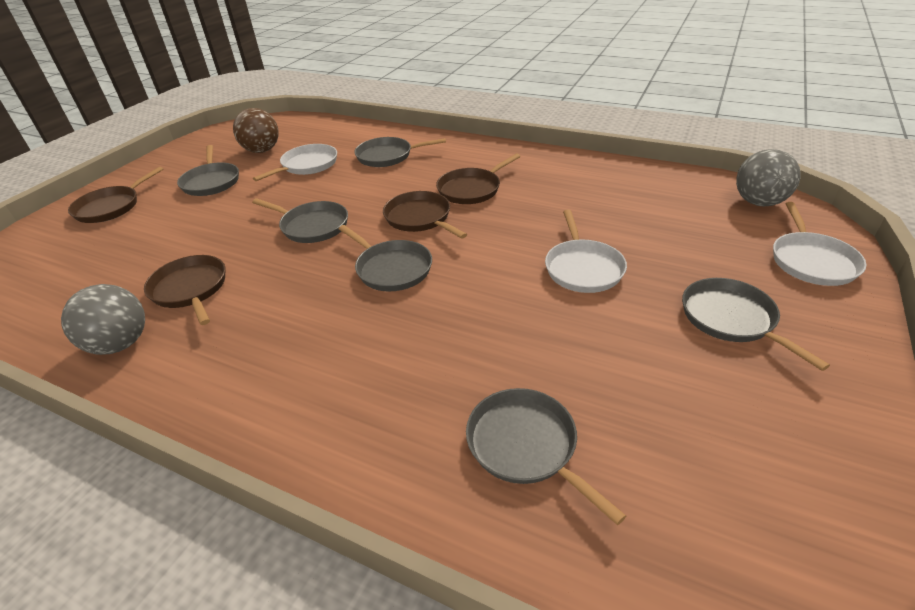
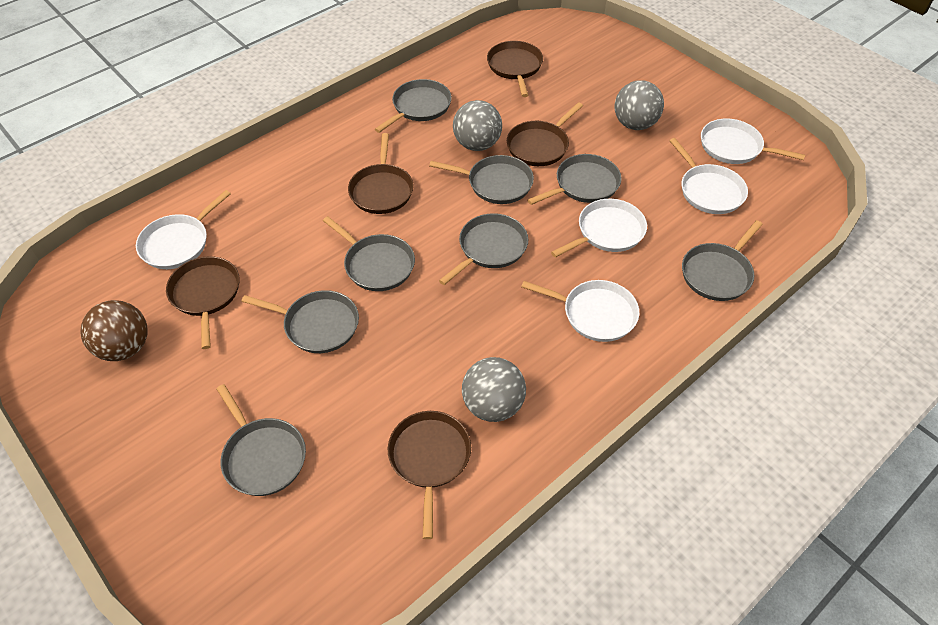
brown pan: [68,167,163,223] [144,255,225,325] [383,191,467,239] [436,154,521,204] = 4 -> [166,256,240,349] [348,133,414,214] [388,411,471,539] [487,41,543,97] [507,102,583,166] = 5
grey ball: [61,284,145,355] [736,149,801,207] = 2 -> [453,100,502,151] [462,357,526,422] [615,80,664,130] = 3
grey pan: [177,145,239,196] [252,198,348,243] [339,225,432,292] [354,137,446,167] [466,388,626,525] [682,278,830,371] = 6 -> [217,384,306,496] [241,290,359,353] [323,216,415,291] [375,79,452,133] [429,155,534,204] [439,213,528,285] [527,154,622,205] [682,220,763,301] = 8
white pan: [253,144,337,181] [545,210,627,293] [773,202,866,286] = 3 -> [136,190,231,269] [521,280,639,342] [551,199,647,258] [669,138,748,214] [701,119,805,164] = 5

